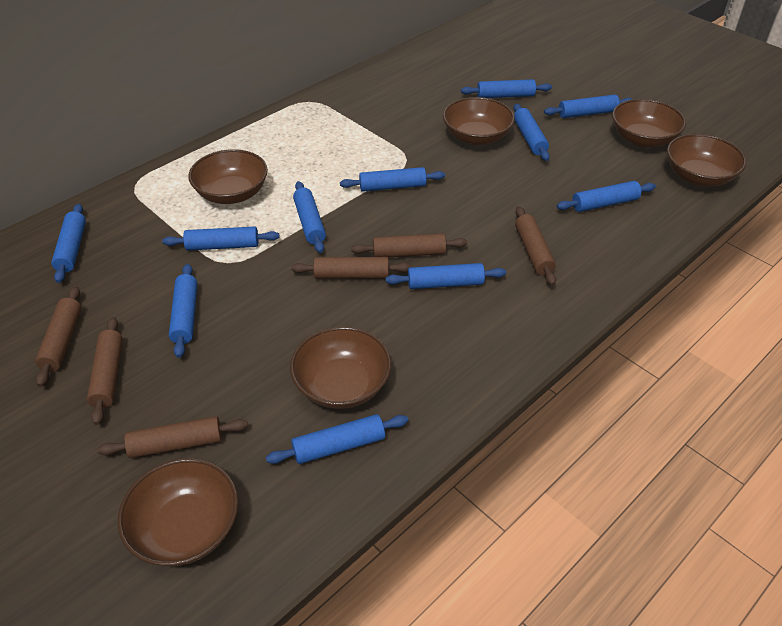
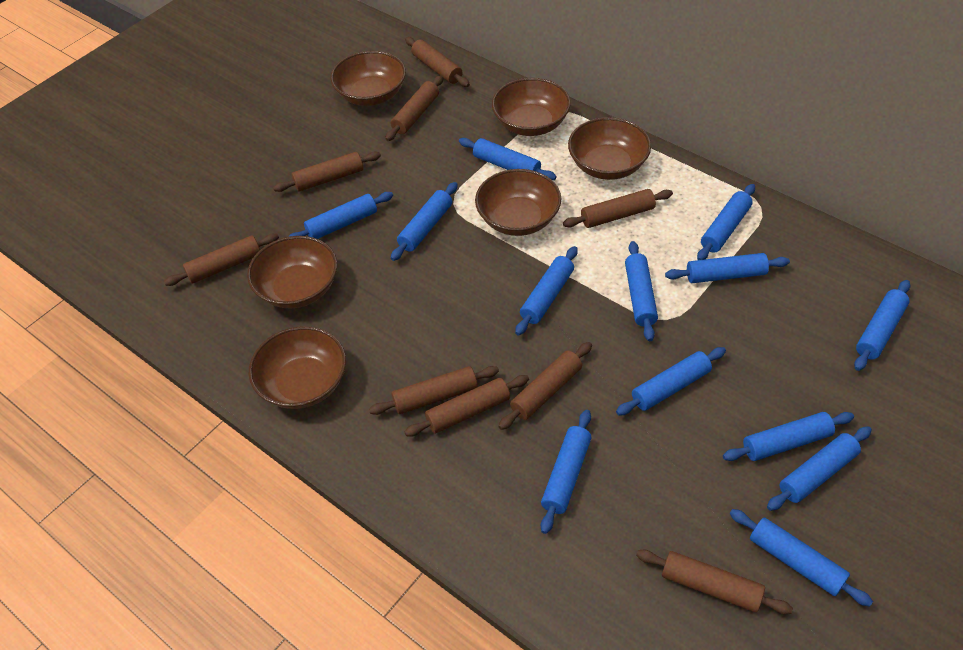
blue rolling pin: [51,204,86,283] [162,227,280,251] [169,264,197,358] [266,414,409,464] [293,181,326,253] [340,167,445,192] [385,263,506,289] [461,79,552,98] [513,104,550,161] [544,94,633,118] [557,181,656,212] = 11 -> [288,192,393,239] [391,182,458,261] [459,138,557,180] [515,246,578,336] [541,410,592,534] [616,347,726,415] [625,241,658,341] [665,253,790,283] [697,184,755,260] [723,412,854,461] [730,509,873,607] [767,426,872,511] [854,280,910,371] = 13
brown rolling pin: [35,286,81,387] [87,317,123,425] [97,416,248,458] [291,257,412,279] [351,233,467,258] [515,206,556,286] = 6 -> [164,234,279,286] [273,152,381,192] [369,366,499,415] [385,75,443,141] [404,375,529,437] [405,37,470,87] [498,342,592,430] [563,189,673,228] [636,550,793,614] = 9

